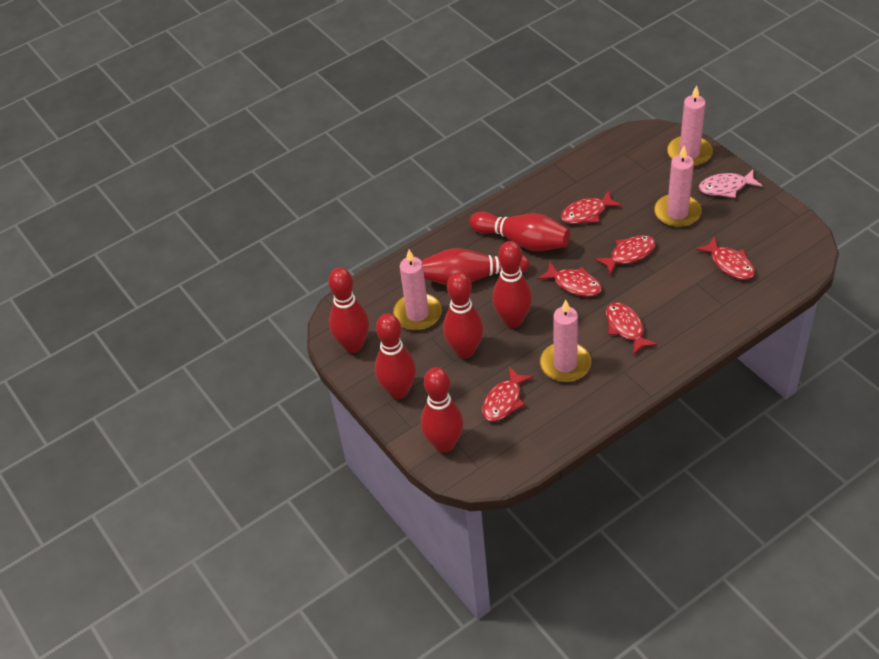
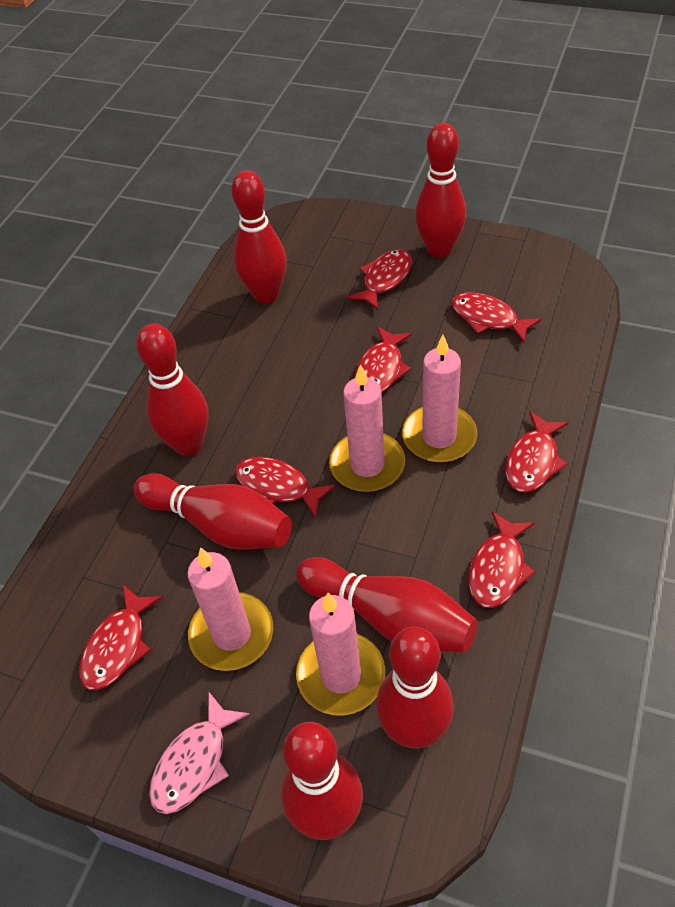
red fish: [482,367,533,422] [537,262,602,297] [561,190,622,224] [595,235,656,275] [606,302,657,355] [696,236,755,280] = 6 -> [79,585,163,690] [235,457,335,518] [347,249,412,310] [355,327,412,393] [451,293,541,343] [469,511,536,608] [505,411,569,493] = 7

